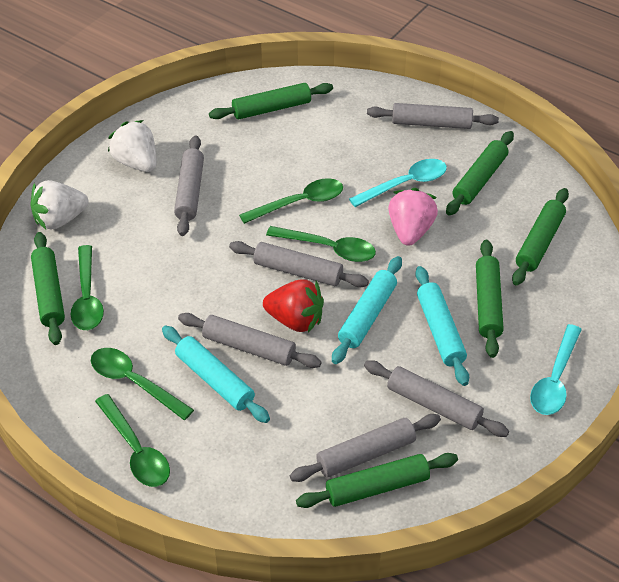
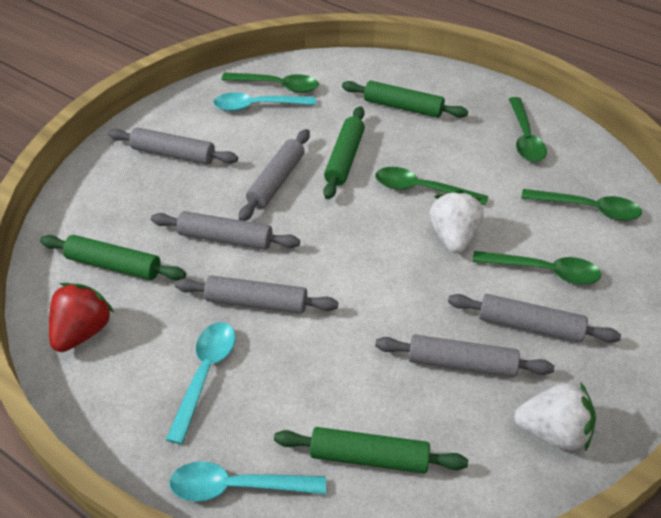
green rolling pin: [31,232,65,345] [209,83,333,119] [296,453,458,508] [446,131,514,216] [476,240,504,358] [512,188,569,285] = 6 -> [40,235,186,280] [274,427,468,474] [323,106,365,199] [342,81,468,118] = 4
pink strawberry: [388,188,438,246] = 1 -> none = 0
turquoise rolling pin: [162,326,270,423] [332,256,402,364] [415,266,469,386] = 3 -> none = 0
turquoise spoon: [349,159,447,207] [530,324,582,415] = 2 -> [166,322,235,444] [169,461,326,502] [213,92,316,111] = 3

